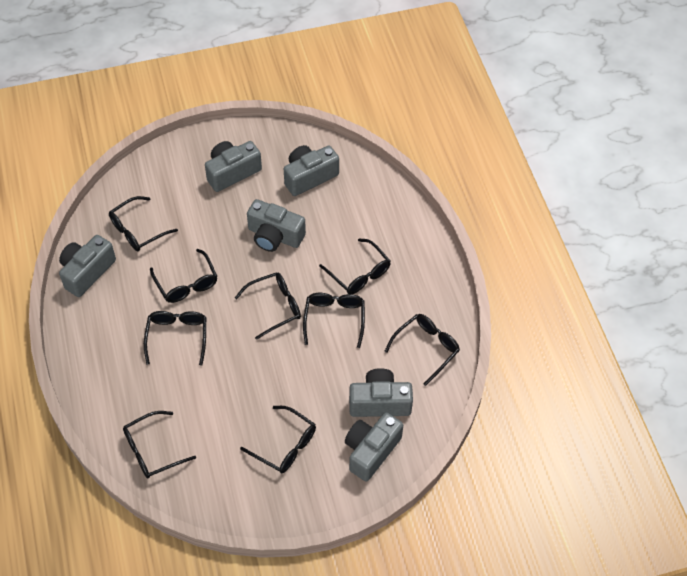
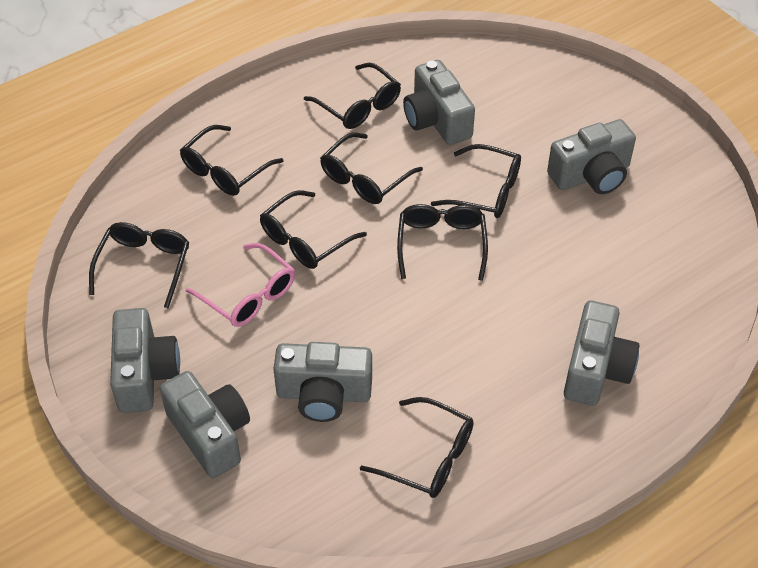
black glasses: [109,196,178,251] [123,411,196,478] [144,311,206,366] [150,249,218,303] [235,272,301,340] [240,406,316,473] [303,293,365,348] [319,238,391,294] [384,314,460,386] = 9 -> [89,222,189,308] [180,125,284,196] [260,190,367,269] [304,63,401,129] [320,132,423,204] [360,397,474,498] [397,204,488,281] [431,144,521,218] = 8
pink glasses: none = 0 -> [186,243,295,327] = 1

